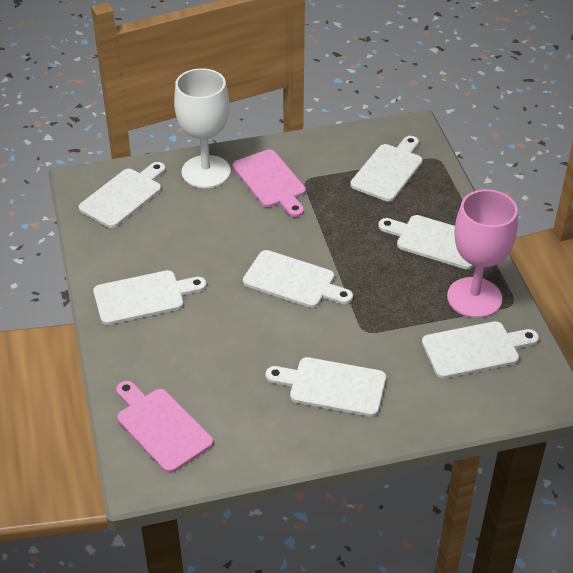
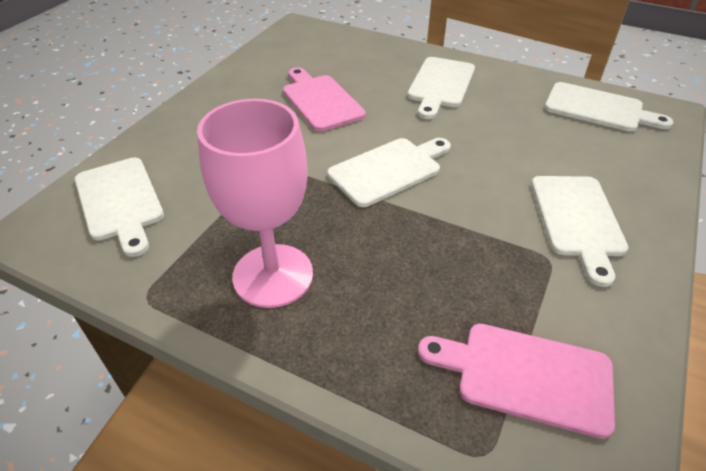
white cutting board: [78,162,166,228] [93,270,206,325] [243,250,353,308] [266,357,386,417] [350,136,422,201] [378,215,474,269] [422,321,539,379] = 7 -> [75,157,164,257] [328,138,451,207] [408,57,475,119] [531,176,628,287] [545,82,673,132] = 5
white goblet: [174,68,231,188] = 1 -> none = 0

